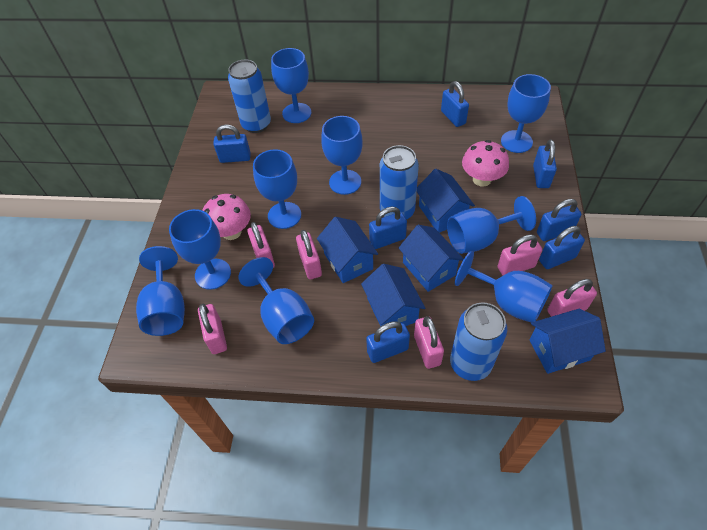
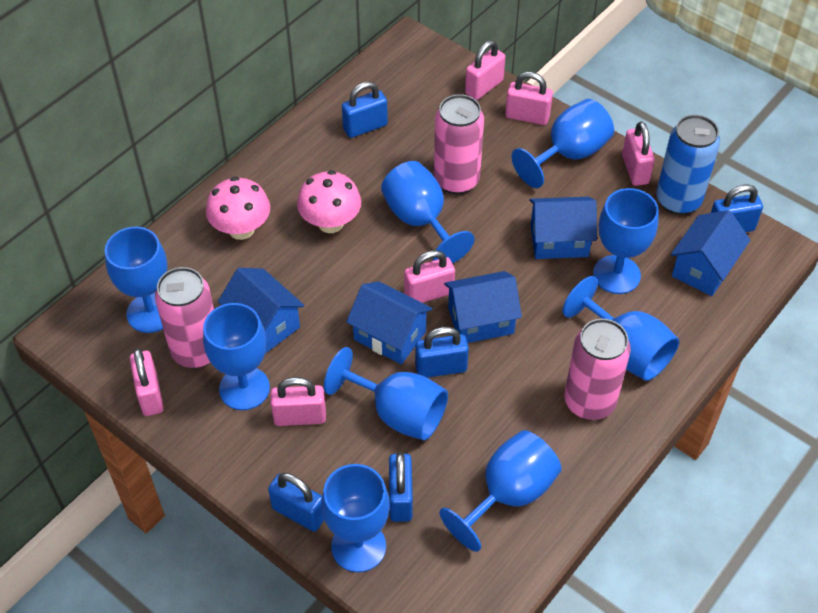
blue can: [228,60,271,133] [380,145,419,220] [450,303,507,381] = 3 -> [656,115,720,215] = 1
blue padlock: [213,124,251,163] [366,321,410,363] [369,207,407,249] [441,81,469,127] [533,140,557,188] [537,199,581,241] [539,226,585,269] = 7 -> [268,473,324,532] [342,82,388,138] [389,452,413,522] [415,327,469,378] [711,185,763,232] = 5
pink can: none = 0 -> [155,267,214,368] [434,94,484,194] [564,319,631,420] = 3

